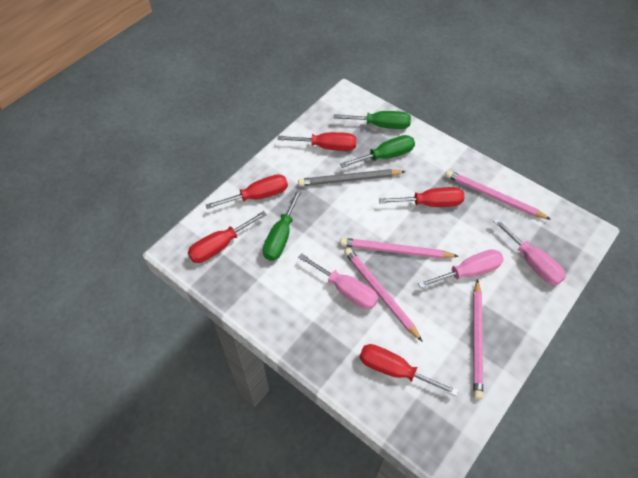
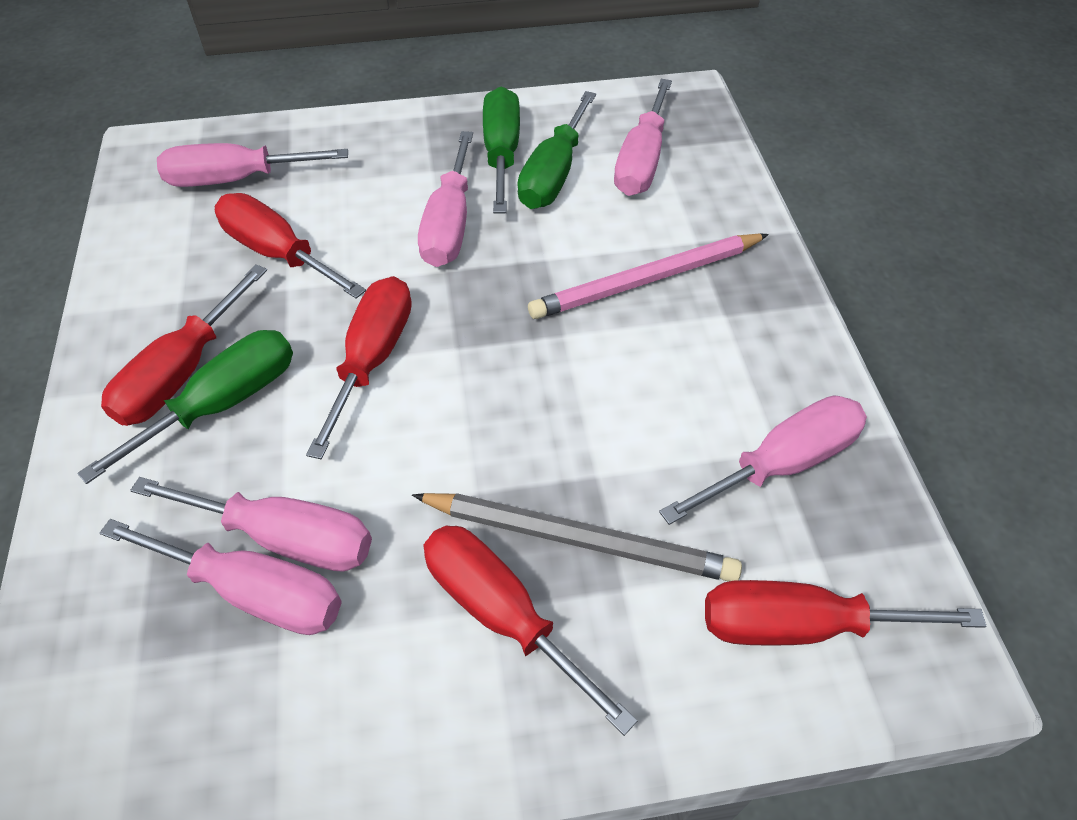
pink pencil: [340,238,459,259] [344,248,423,342] [445,170,551,220] [473,279,483,400] = 4 -> [528,233,769,319] = 1
pink screwdriver: [298,253,378,309] [418,249,504,288] [493,218,566,285] = 3 -> [100,519,342,635] [130,477,372,572] [157,143,348,187] [418,131,473,267] [614,79,672,196] [659,395,867,525] = 6

